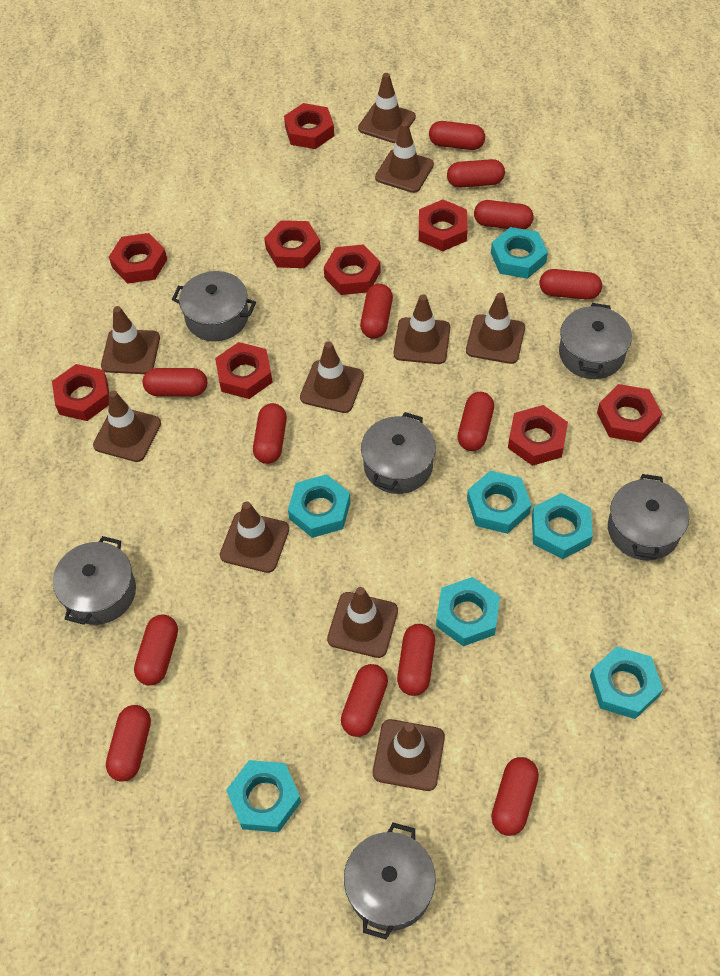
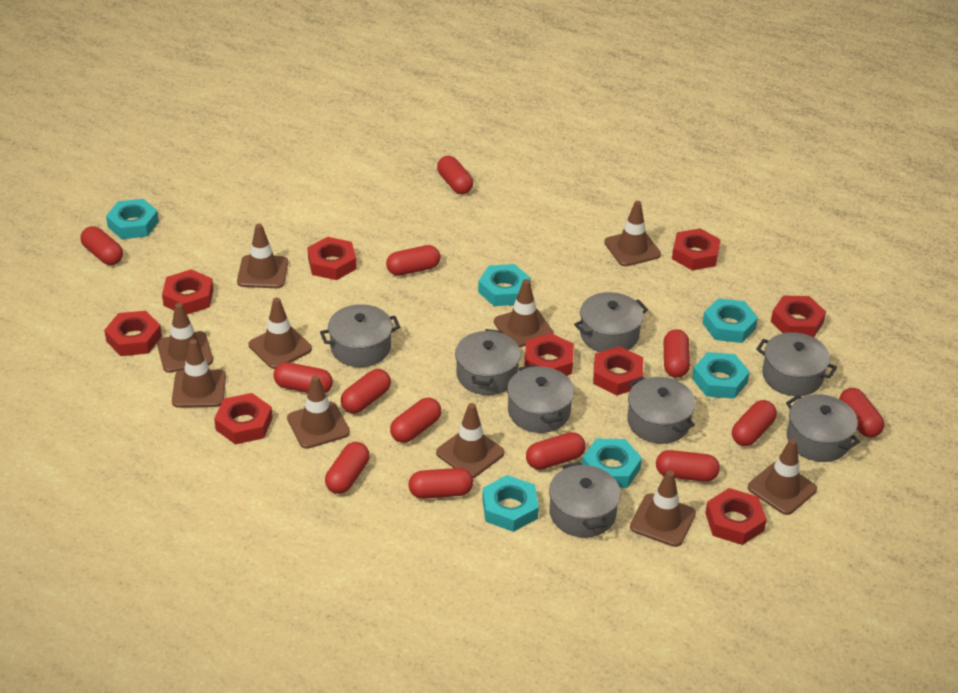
grey pot: [53,536,136,625] [172,271,256,341] [344,823,436,940] [361,412,436,494] [559,303,632,379] [608,474,689,561] = 6 -> [320,304,400,367] [455,329,521,395] [507,364,574,433] [549,462,621,538] [574,292,648,352] [627,376,696,444] [756,332,837,396] [786,394,860,462] = 8
turquoise nut: [226,760,301,832] [288,474,351,538] [436,577,500,646] [467,471,531,534] [491,227,548,279] [532,493,593,559] [590,647,663,719] = 7 -> [106,199,159,239] [478,264,531,306] [482,475,539,532] [582,439,642,488] [692,352,750,399] [702,298,758,343] = 6

